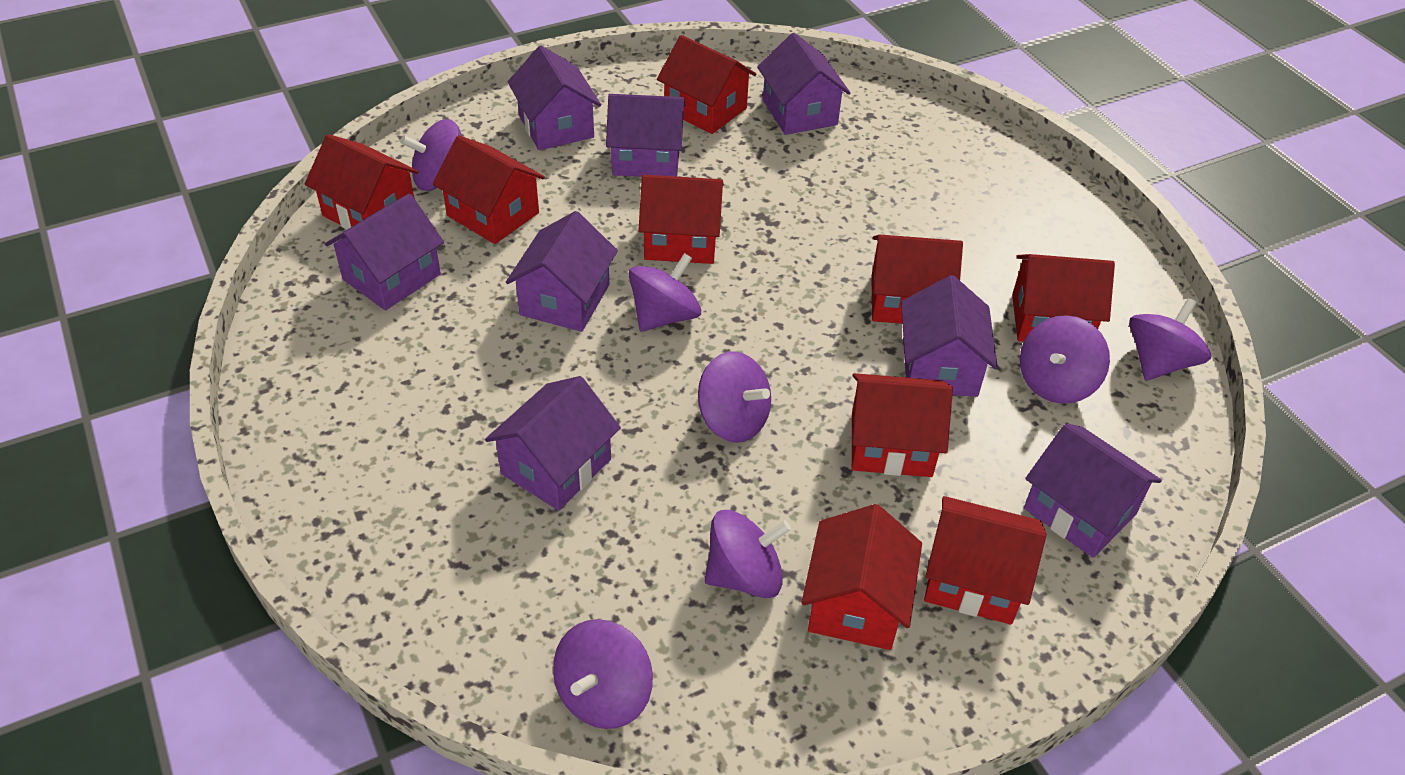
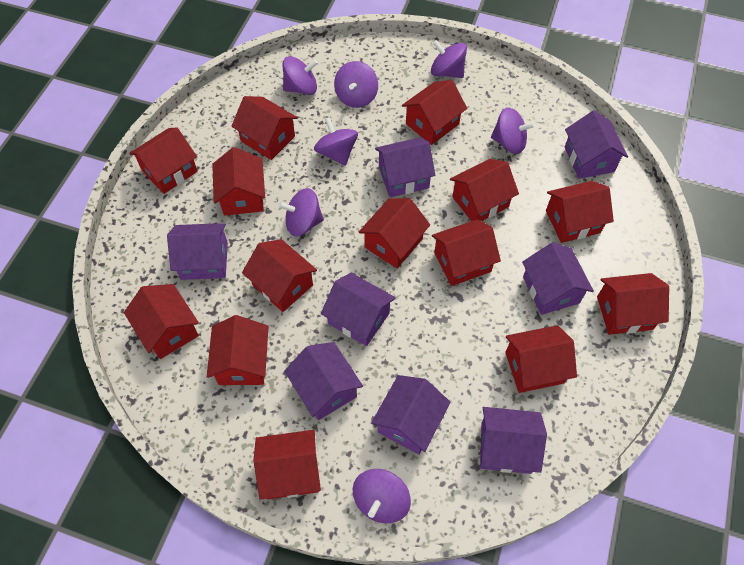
red house: [305,134,419,230] [432,135,545,244] [638,175,723,264] [657,35,756,134] [801,504,922,650] [852,373,953,477] [871,234,963,324] [924,496,1046,625] [1012,254,1115,342] = 9 -> [124,284,199,359] [129,127,198,194] [207,315,269,385] [212,147,265,216] [231,96,298,160] [242,239,317,312] [253,430,321,500] [359,198,430,269] [402,80,467,145] [432,219,501,286] [450,159,519,221] [505,325,577,393] [546,181,614,243] [597,273,669,335] = 14

